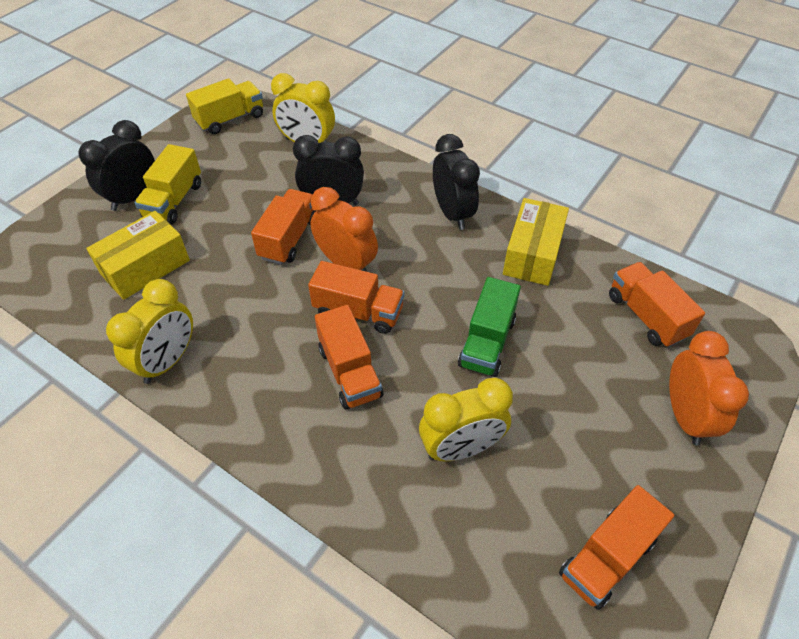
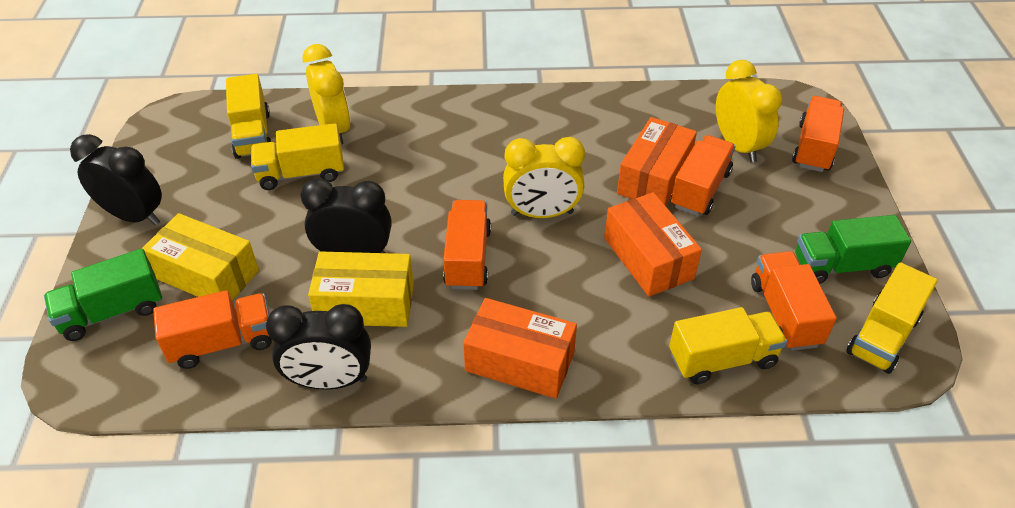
green truck: [458,277,521,377] = 1 -> [44,249,162,341] [796,215,911,284] = 2
orange box: none = 0 -> [463,298,577,399] [604,192,702,297] [617,117,697,206] = 3
orange clock: [310,187,378,272] [669,331,749,446] = 2 -> none = 0
yellow truck: [135,144,201,224] [186,78,263,134] = 2 -> [226,74,272,159] [251,123,344,190] [669,307,787,384] [846,262,938,374] = 4

